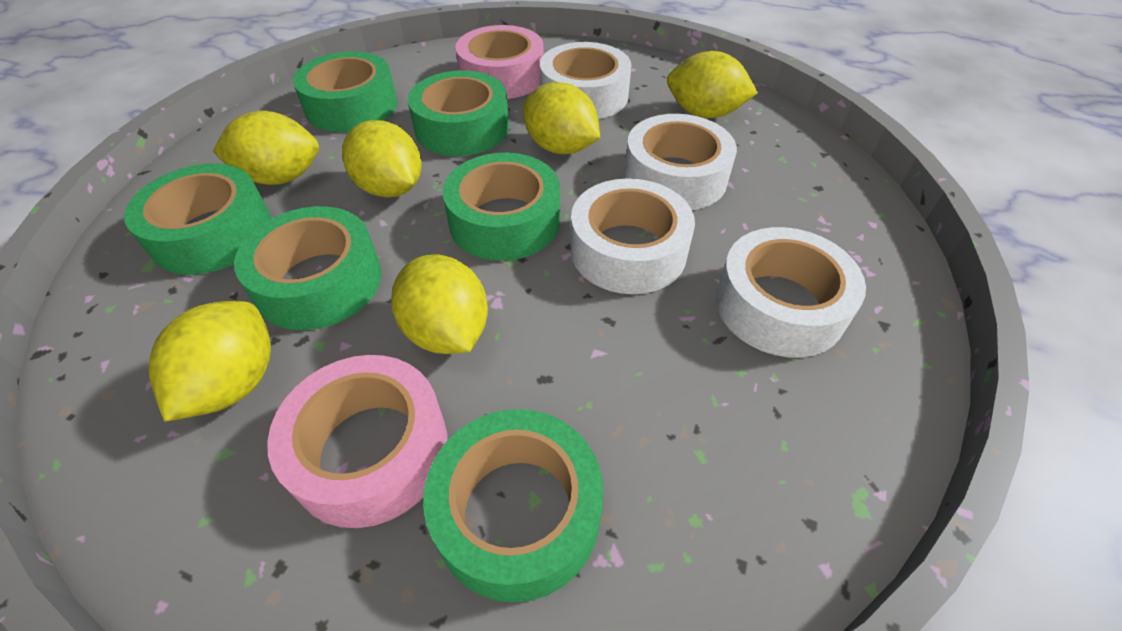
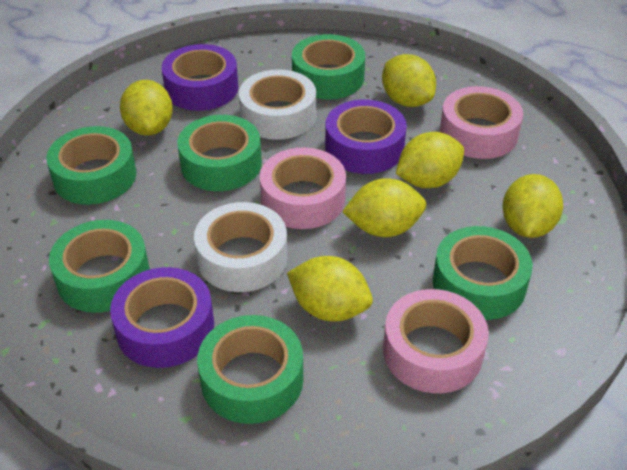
pink tape: [267,355,448,528] [455,25,544,99] = 2 -> [260,147,346,229] [383,289,489,393] [440,86,523,159] = 3
purple tape: none = 0 -> [110,267,214,368] [162,44,238,111] [325,99,407,174] = 3
white tape: [540,42,631,119] [570,178,695,294] [624,114,737,210] [716,227,866,358] = 4 -> [194,202,287,292] [239,69,316,140] = 2

